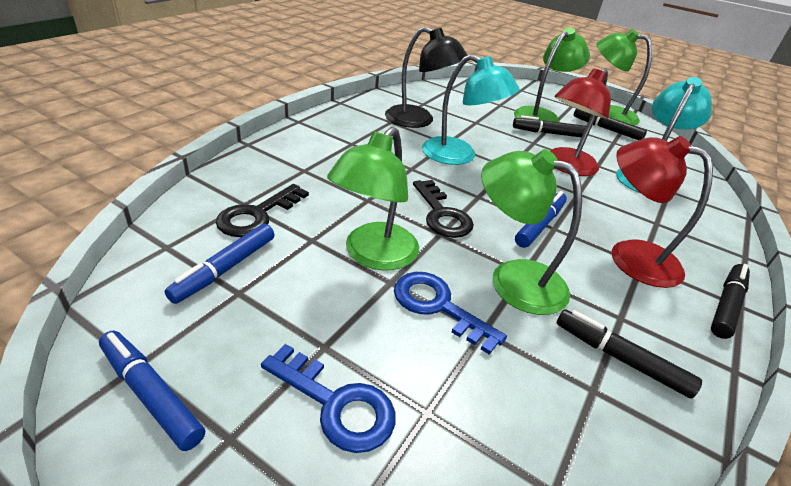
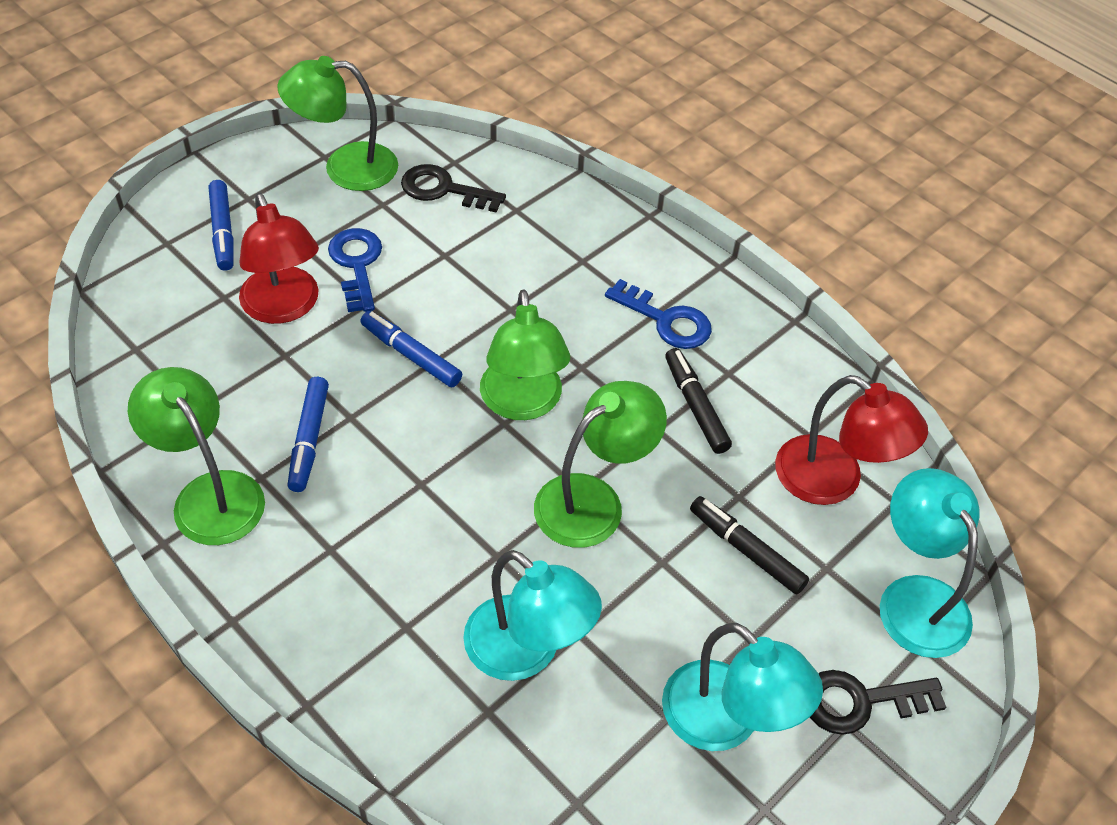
black lamp: [385,27,468,128] = 1 -> none = 0
black marker: [513,115,586,138] [557,309,702,399] [574,108,647,140] [711,264,750,339] = 4 -> [665,348,732,454] [690,496,809,594] = 2
turquoise lamp: [422,54,520,165] [616,77,712,193] = 2 -> [463,550,602,681] [662,623,823,751] [880,468,979,658] = 3

